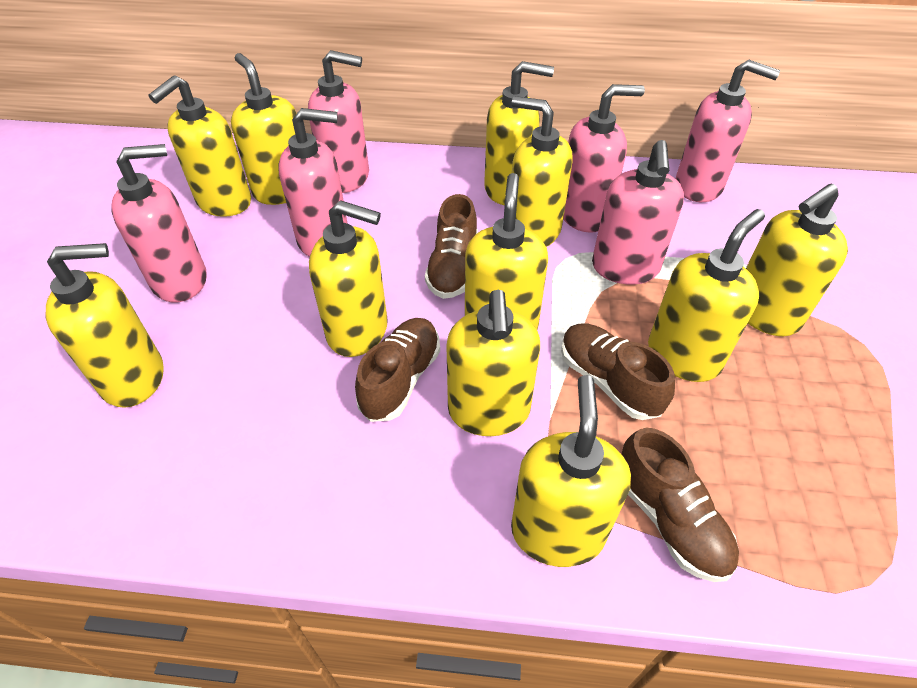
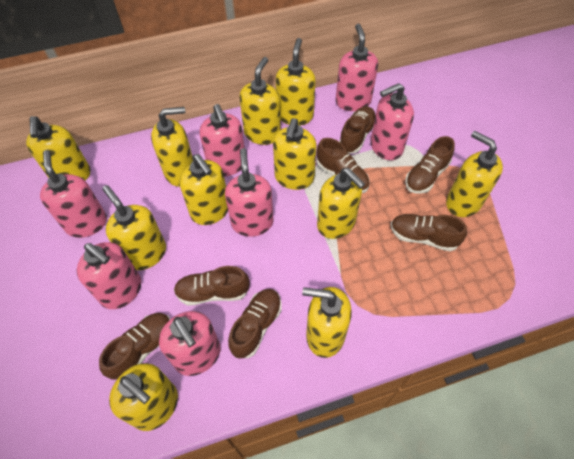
brown shoe: [355,318,440,422] [425,194,478,299] [561,324,675,420] [622,428,739,582] = 4 -> [99,313,170,380] [174,266,250,306] [228,289,282,359] [316,138,369,193] [339,106,376,153] [391,214,467,251] [405,136,455,193] = 7
pink soap dispenser: [111,144,207,302] [278,108,347,257] [308,50,369,193] [563,84,645,233] [592,140,684,285] [676,60,780,202] = 6 -> [40,150,107,238] [77,242,141,309] [159,311,221,376] [199,104,245,177] [225,148,273,237] [336,24,378,111] [371,83,414,160] = 7

